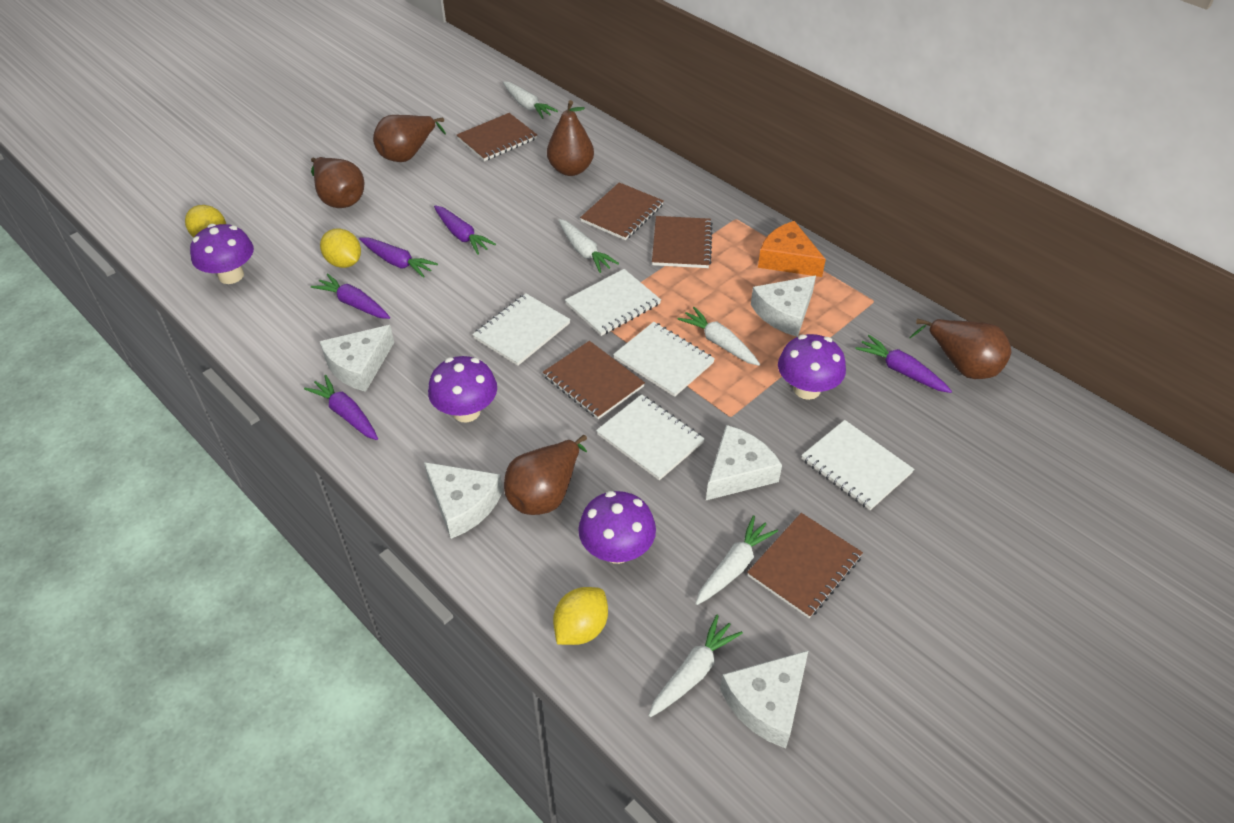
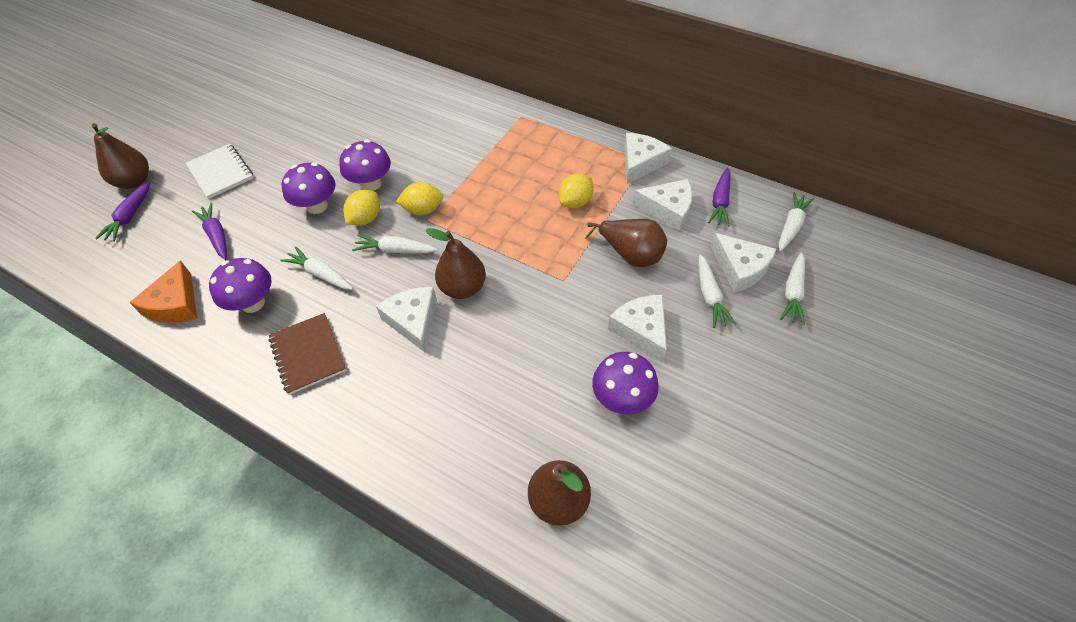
brown notebook: [457,113,537,161] [543,341,645,419] [580,182,664,240] [652,216,713,268] [747,513,863,618] = 5 -> [268,313,347,395] = 1
brown pear: [311,157,365,208] [373,115,446,162] [504,435,587,515] [547,100,594,176] [910,319,1012,379] = 5 -> [92,123,149,189] [426,228,486,299] [528,460,591,526] [585,219,667,267] = 4
purple carrot: [304,375,378,440] [311,273,390,319] [359,238,438,278] [434,205,496,255] [855,335,952,393] = 5 -> [95,182,150,242] [192,203,227,260] [708,168,731,227] = 3
white notebook: [473,293,571,366] [565,269,661,336] [596,394,705,480] [613,322,715,397] [801,420,914,510] = 5 -> [186,144,253,199] = 1

